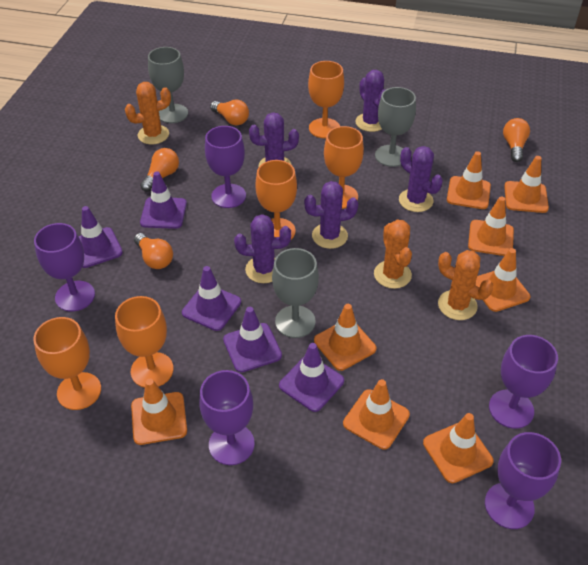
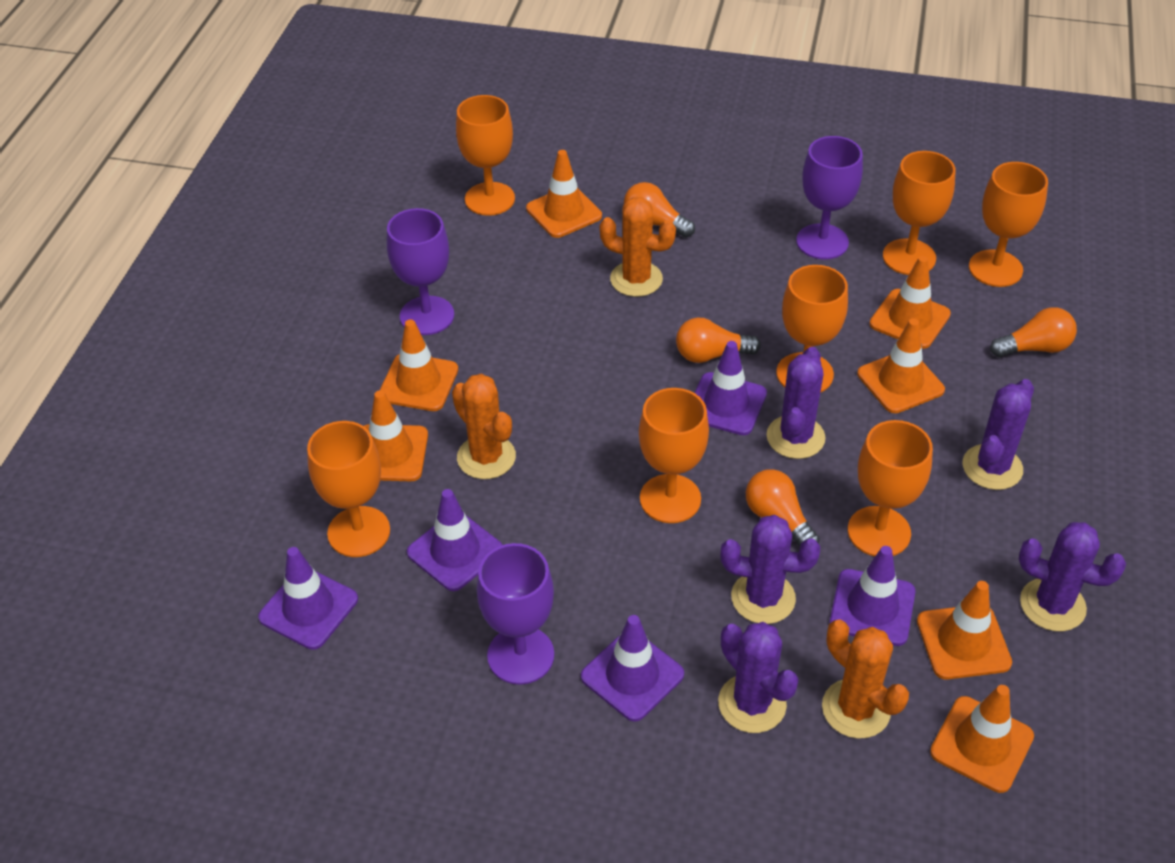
grey goblet: [148,47,188,123] [272,248,319,338] [375,87,416,167] = 3 -> none = 0
orange goblet: [33,317,101,410] [115,296,174,388] [256,160,297,240] [308,61,344,138] [324,126,364,209] = 5 -> [307,421,390,557] [456,95,515,216] [639,388,709,523] [776,265,848,393] [848,420,933,556] [883,151,956,275] [969,162,1048,287] = 7
orange traffic cone: [131,379,187,445] [314,304,376,371] [343,379,410,450] [423,413,494,483] [447,151,491,209] [468,197,514,256] [475,248,530,312] [504,156,549,213] = 8 -> [364,390,428,481] [380,319,458,411] [526,150,602,238] [857,318,945,413] [869,256,951,349] [917,581,1012,680] [930,685,1034,793] = 7
purple goblet: [34,223,95,312] [199,370,255,465] [205,126,246,208] [485,432,561,529] [489,335,558,429] = 5 -> [387,208,454,335] [477,543,554,685] [796,136,863,259] = 3

